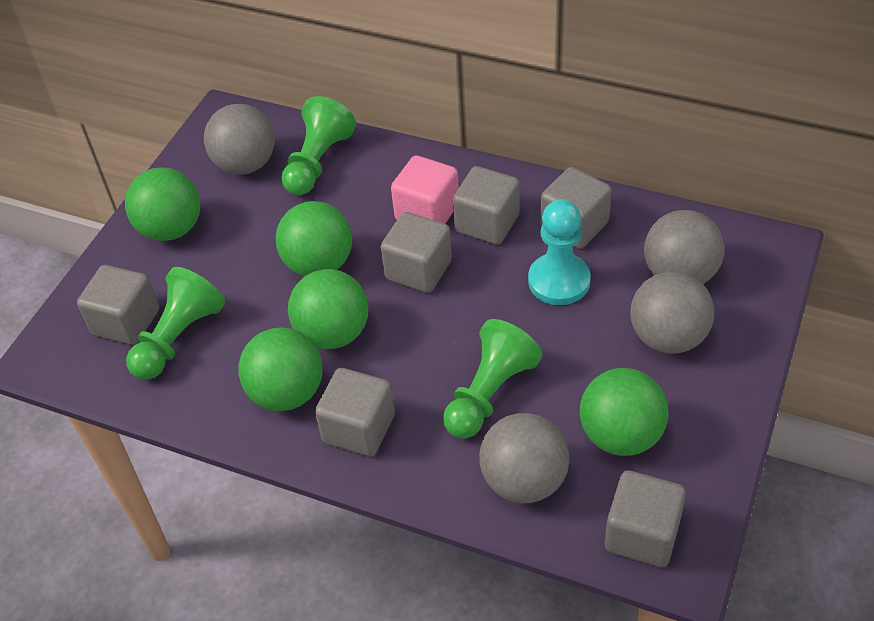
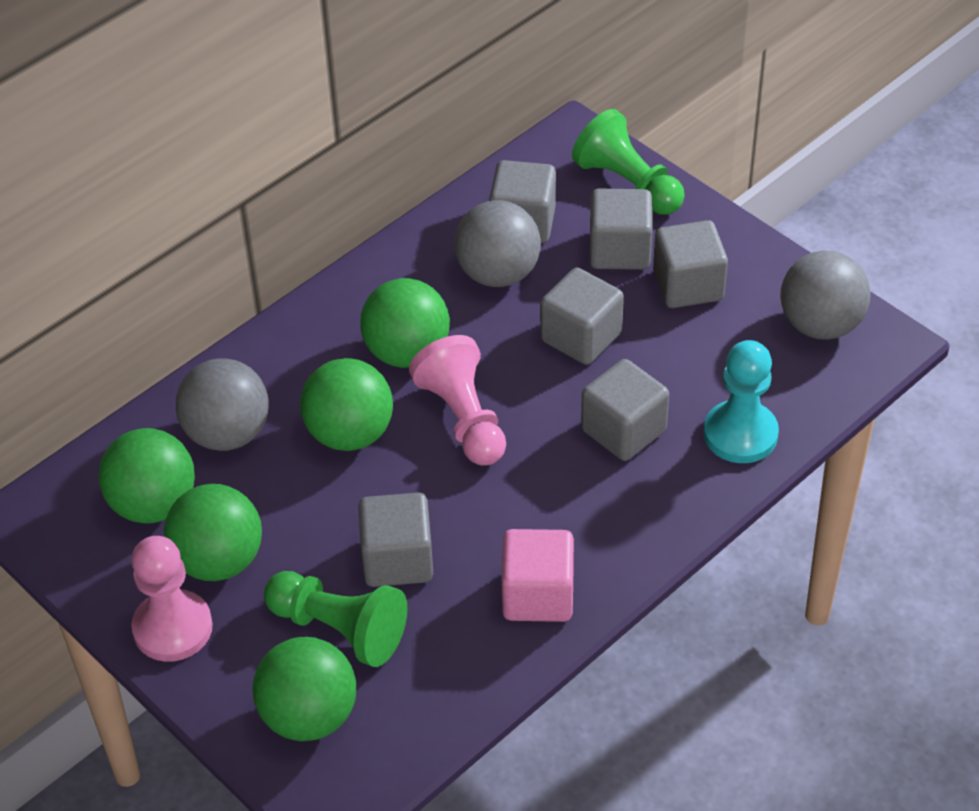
green pawn: [126,267,225,380] [281,96,356,195] [443,319,542,439] = 3 -> [264,571,408,667] [572,109,685,215] = 2
grey ball: [204,104,275,175] [479,413,569,503] [630,271,714,354] [644,210,725,284] = 4 -> [176,359,269,451] [454,200,541,287] [780,250,871,340] = 3
pink pawn: none = 0 -> [131,536,213,662] [409,335,506,466] = 2

